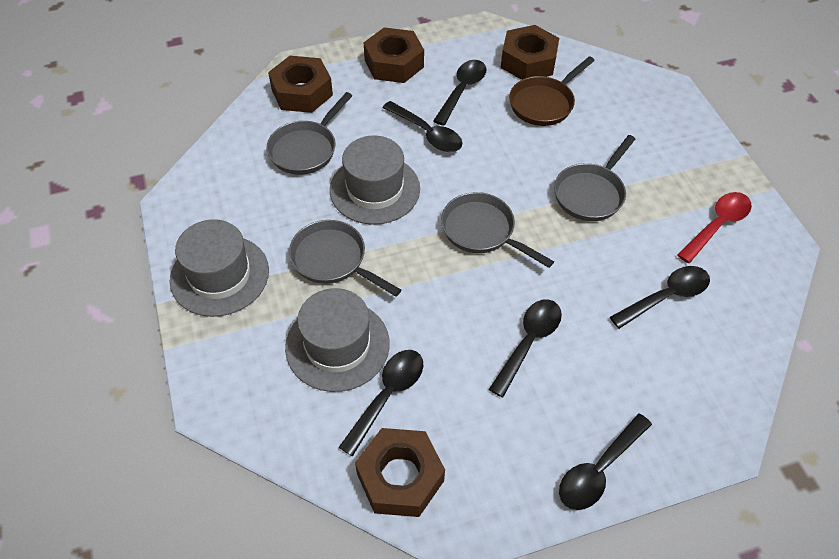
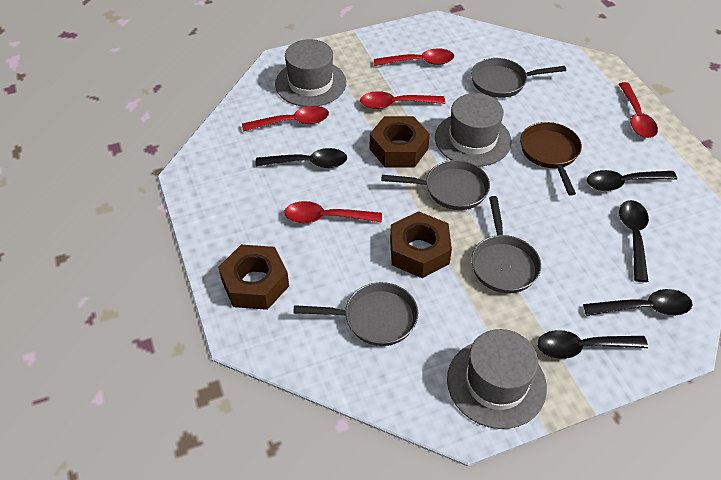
black spoon: [339,350,423,456] [382,101,462,152] [433,60,486,126] [489,299,562,397] [559,413,652,510] [610,266,710,329] = 6 -> [256,148,347,168] [537,330,648,359] [583,289,693,316] [587,170,677,191] [619,200,649,282] = 5
brown nut: [268,56,333,113] [355,428,445,517] [364,27,424,83] [501,25,559,80] = 4 -> [218,245,289,310] [370,116,430,167] [390,211,452,278] = 3
red spoon: [677,192,752,263] = 1 -> [242,106,329,131] [284,201,382,223] [360,91,445,109] [374,48,454,66] [619,82,658,138] = 5

